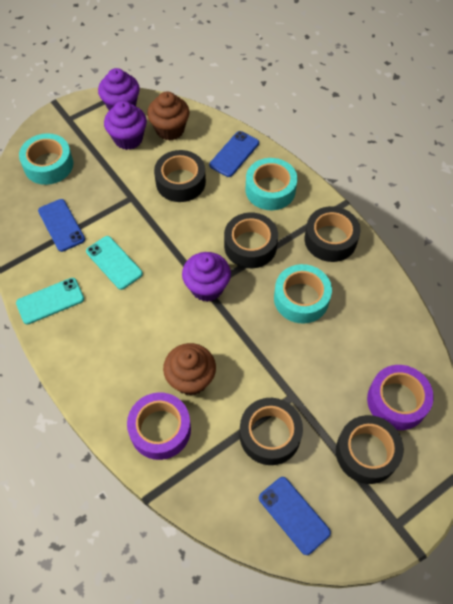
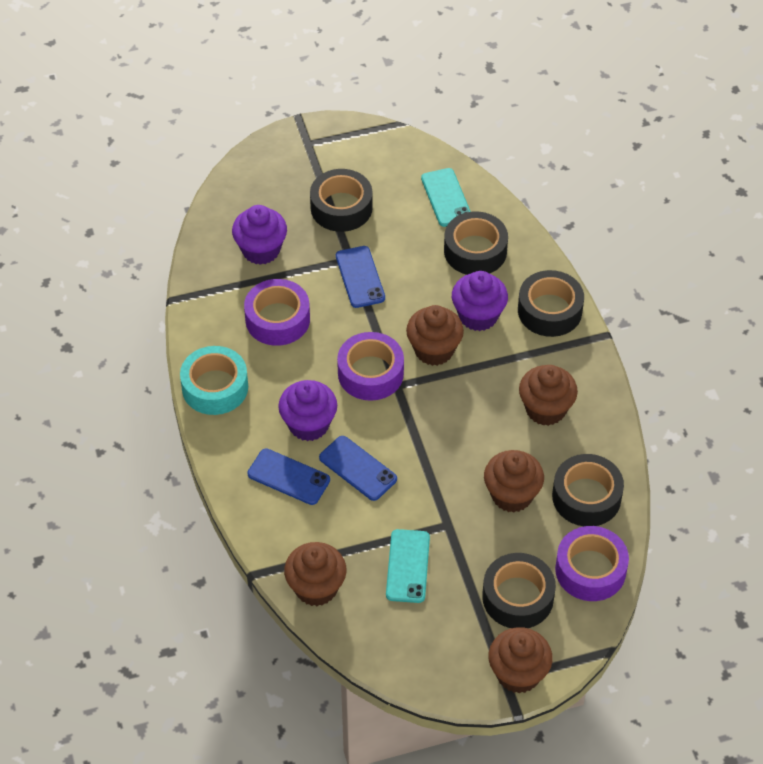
brown cupcake: [147,91,190,141] [163,343,216,396] = 2 -> [284,542,347,606] [406,305,464,366] [484,450,544,512] [488,627,553,694] [519,365,578,426] = 5
purple tape: [127,392,191,460] [367,365,434,430] = 2 -> [244,279,310,346] [337,332,404,401] [555,526,629,601] = 3
turquoise tape: [19,133,73,185] [246,158,297,210] [274,264,332,324] = 3 -> [180,346,248,415] = 1

